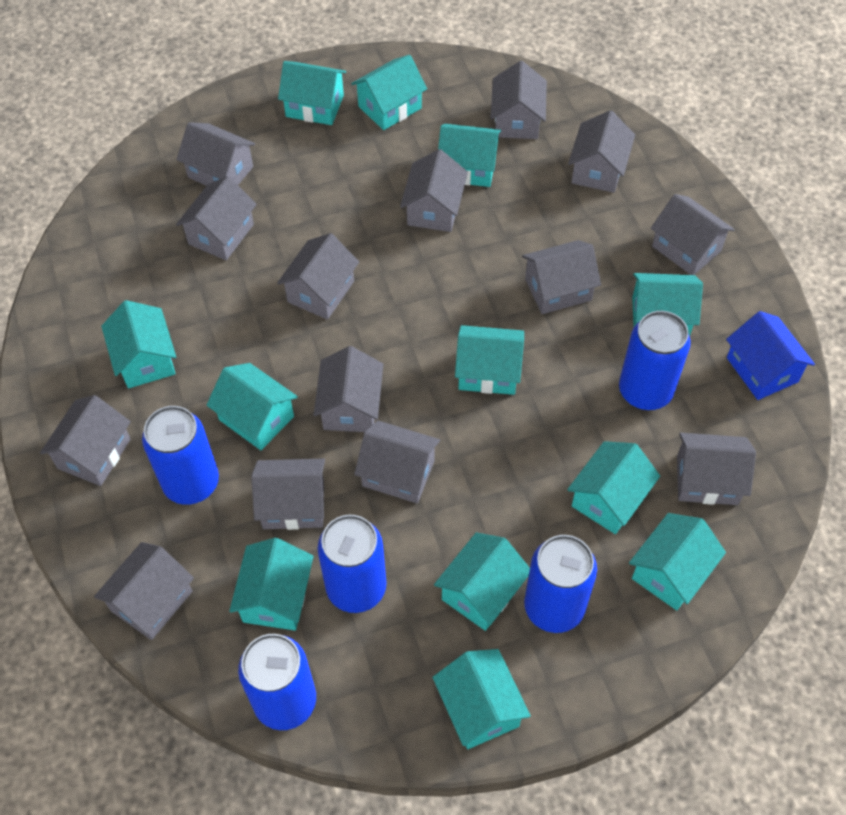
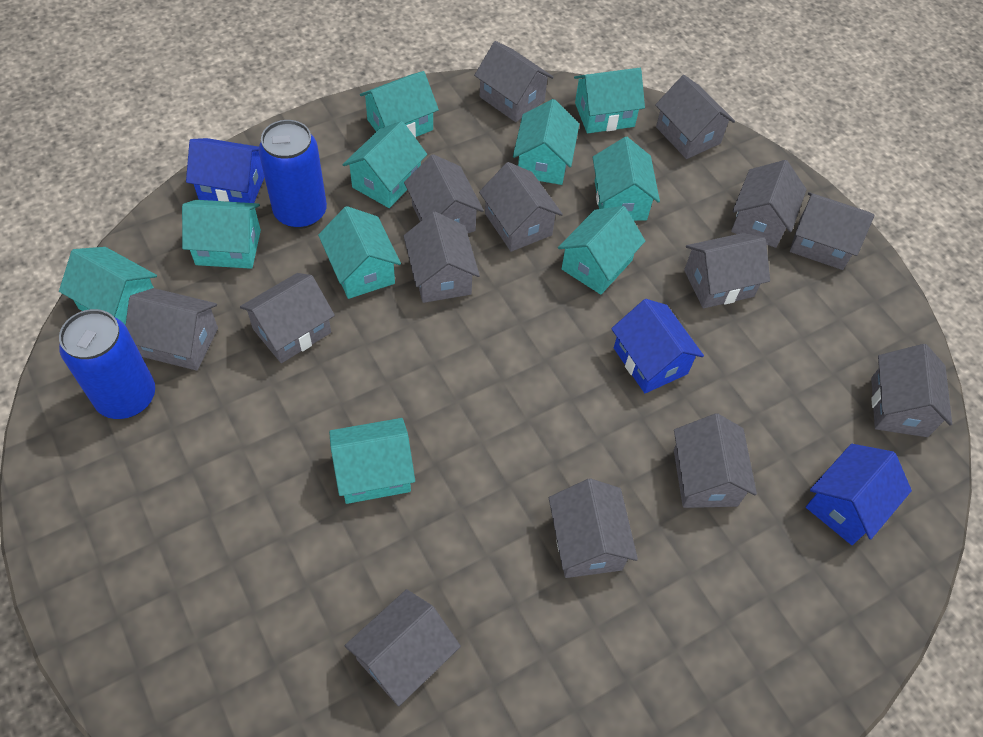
blue can: [142,406,219,505] [238,634,316,730] [317,515,387,613] [524,535,597,633] [619,311,691,410] = 5 -> [59,309,155,419] [258,120,327,229] = 2
blue house: [726,311,815,400] = 1 -> [186,138,264,203] [611,299,704,393] [806,444,912,545] = 3
turquoise house: [101,300,176,388] [206,363,298,450] [229,538,314,631] [278,61,346,125] [351,55,427,130] [433,649,531,749] [434,532,530,631] [438,124,501,187] [455,325,524,395] [567,441,660,534] [629,513,726,610] [632,273,703,336] = 12 -> [59,247,157,325] [182,200,261,269] [318,206,401,299] [329,418,415,504] [343,121,427,208] [360,71,439,138] [513,99,579,185] [558,206,645,295] [574,68,645,133] [593,137,660,221] = 10

